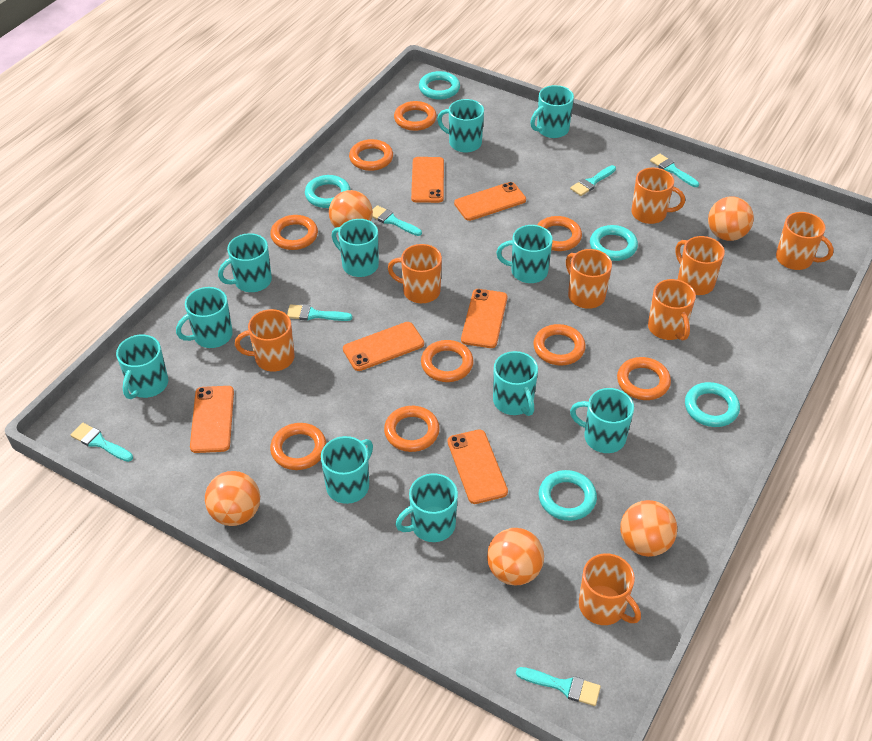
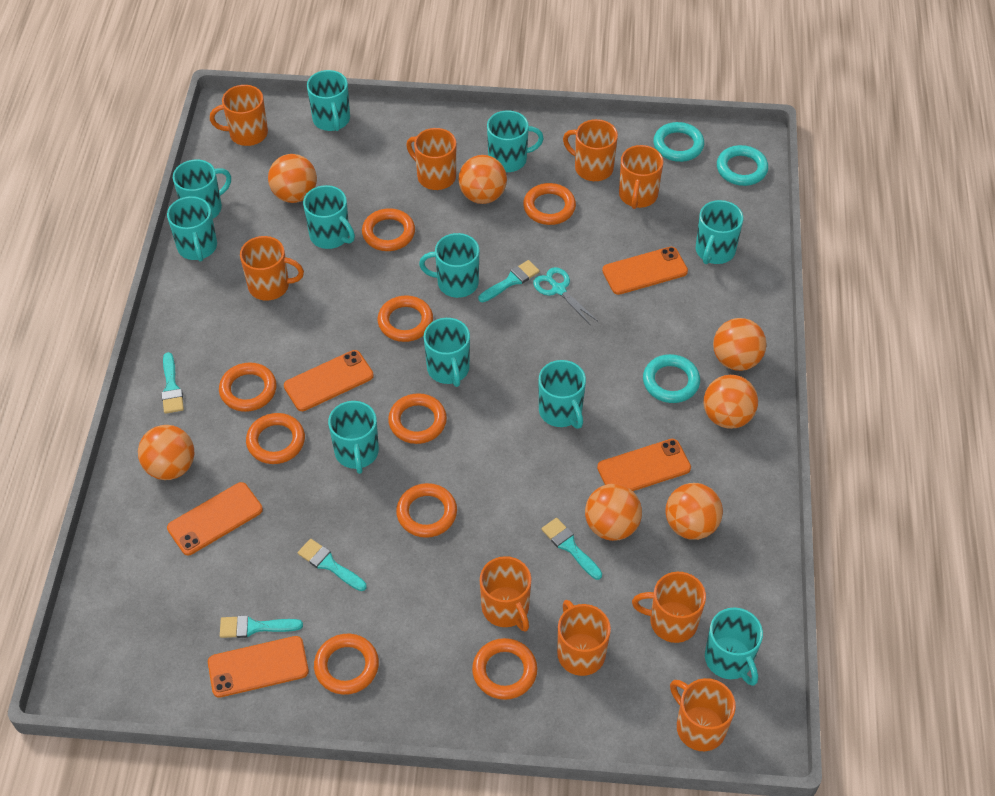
orange ball: [205,471,260,526] [329,190,373,228] [487,528,544,585] [620,500,677,557] [708,196,754,241] = 5 -> [138,425,194,480] [268,154,317,203] [458,155,507,204] [585,484,642,541] [665,483,723,540] [704,375,758,429] [713,318,767,371] = 7
orange mug: [235,309,295,372] [388,244,442,303] [566,249,612,309] [579,553,641,625] [631,167,685,224] [648,279,696,341] [675,236,725,295] [776,212,834,270] = 8 -> [210,85,268,146] [240,236,304,301] [406,128,456,190] [480,556,531,632] [557,600,611,676] [563,119,618,181] [619,145,663,209] [632,572,706,643] [670,678,736,751] = 9
orange phone: [190,386,234,453] [343,322,424,371] [411,157,444,203] [448,429,508,504] [454,182,526,221] [461,289,507,348] = 6 -> [167,482,263,555] [208,636,309,698] [284,350,374,411] [597,439,691,491] [602,247,688,295] = 5
turquoise brush: [70,423,133,462] [287,304,352,321] [372,205,422,236] [516,667,601,706] [570,165,616,196] [650,154,699,187] = 6 -> [161,352,184,414] [220,615,303,638] [298,539,367,591] [479,260,540,302] [541,518,602,580] = 5
turquoise ring: [305,175,350,208] [419,71,460,100] [539,470,597,521] [590,225,638,261] [685,382,740,427] = 5 -> [643,354,700,403] [653,122,704,162] [717,145,768,186] = 3
turquoise scissors: none = 0 -> [533,267,598,324] = 1

